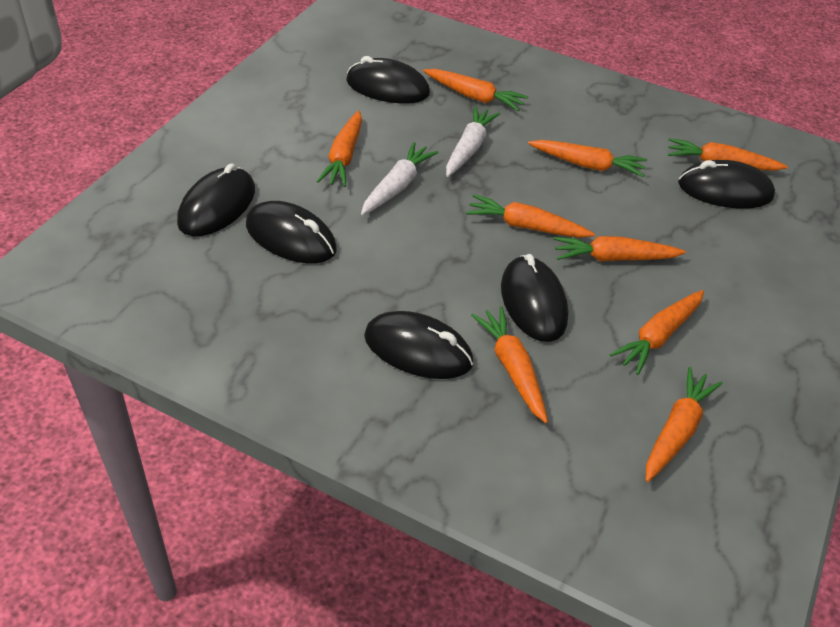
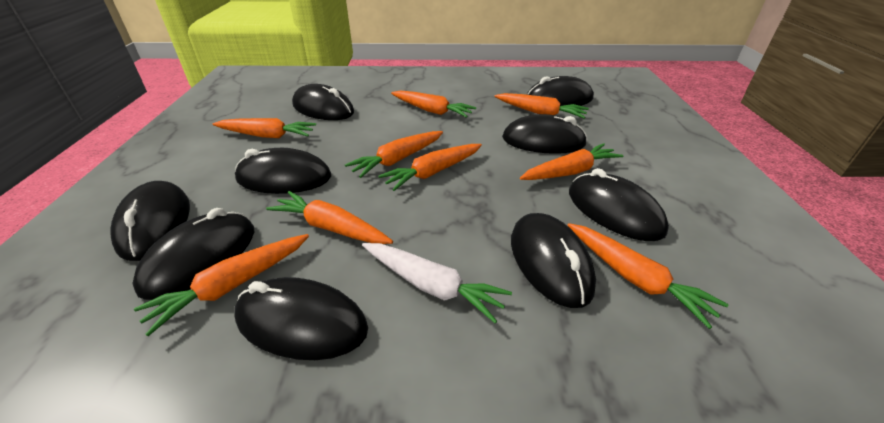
black mouse: [177,163,255,236] [246,201,337,264] [346,56,430,104] [364,311,473,379] [501,254,568,342] [678,160,775,209] = 6 -> [111,181,190,261] [132,208,254,300] [234,277,368,360] [235,148,331,194] [292,84,354,120] [502,114,588,154] [511,213,596,308] [527,76,594,106] [569,168,669,241] = 9
white carrot: [361,142,439,215] [446,106,500,177] = 2 -> [362,243,512,323] = 1

